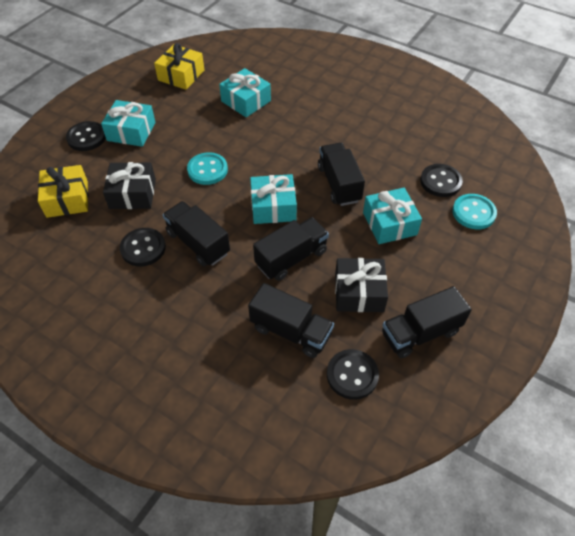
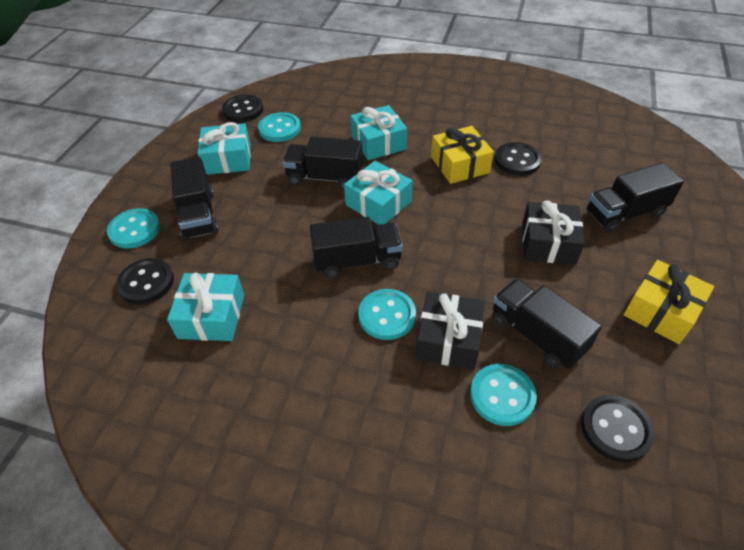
turquoise button: [187,152,228,185] [452,194,497,230] = 2 -> [107,208,160,248] [258,112,301,142] [358,289,416,340] [470,364,537,426] = 4

